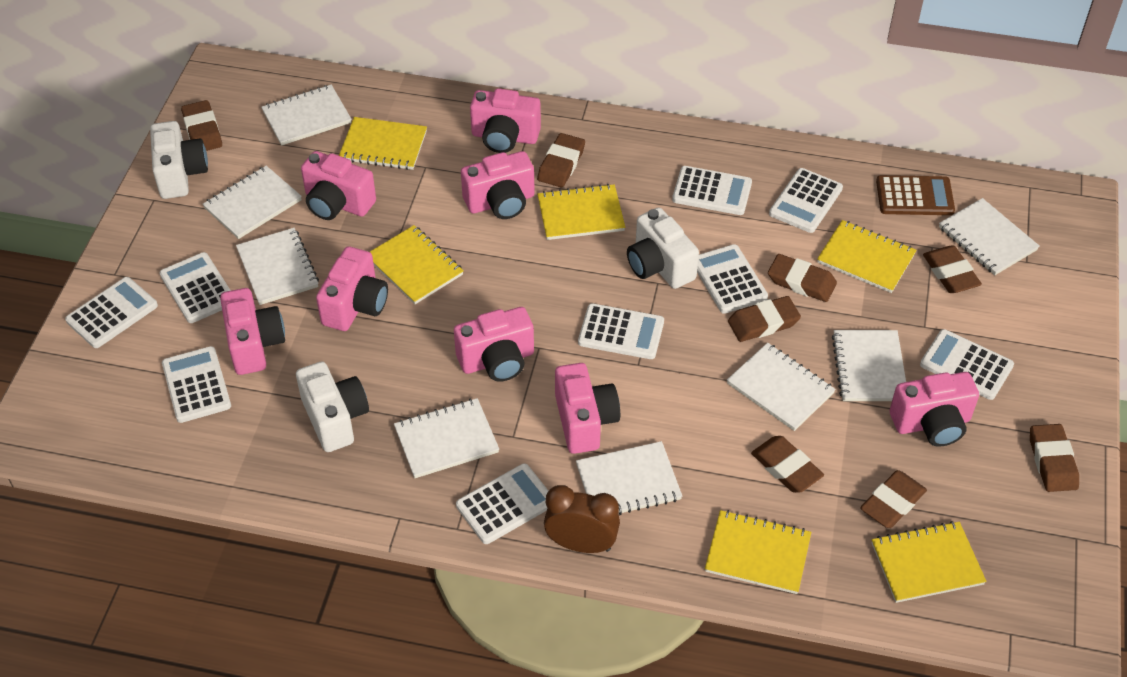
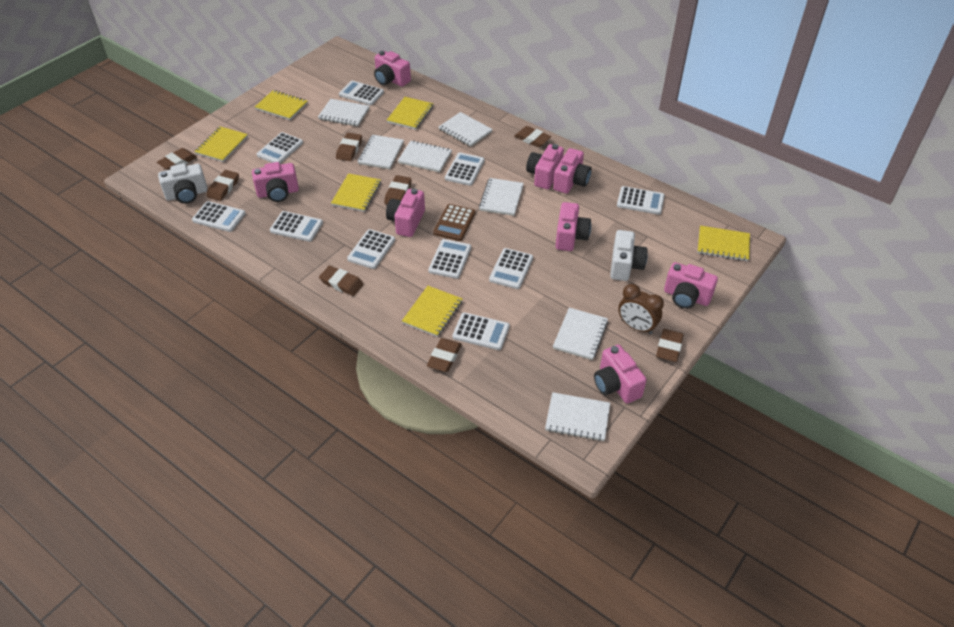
white calculator: [65,277,158,348] [160,252,231,323] [162,346,231,423] [456,464,548,544] [578,303,664,359] [672,166,752,215] [697,244,768,314] [769,168,843,233] [920,329,1014,400] = 9 -> [192,201,246,232] [257,132,303,163] [270,211,323,242] [339,80,384,105] [347,229,395,269] [428,239,471,279] [445,152,484,186] [452,313,510,350] [489,248,533,289] [617,186,665,215] = 10
white camera: [150,121,208,199] [296,361,369,452] [627,207,699,289] = 3 -> [158,163,208,204] [610,230,648,281] = 2
white notebook: [203,166,302,239] [236,228,319,305] [261,85,352,146] [394,398,499,478] [576,441,682,515] [727,343,836,431] [832,330,906,401] [939,198,1040,275] = 8 -> [318,99,369,126] [358,135,404,169] [398,141,452,172] [438,112,493,147] [479,178,524,216] [545,392,610,441] [553,308,608,360] = 7

